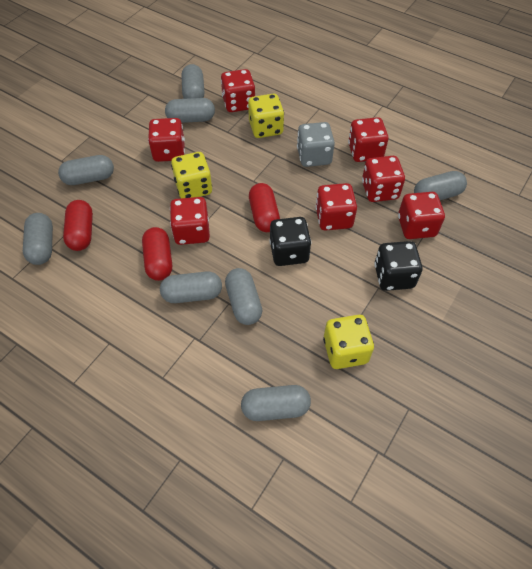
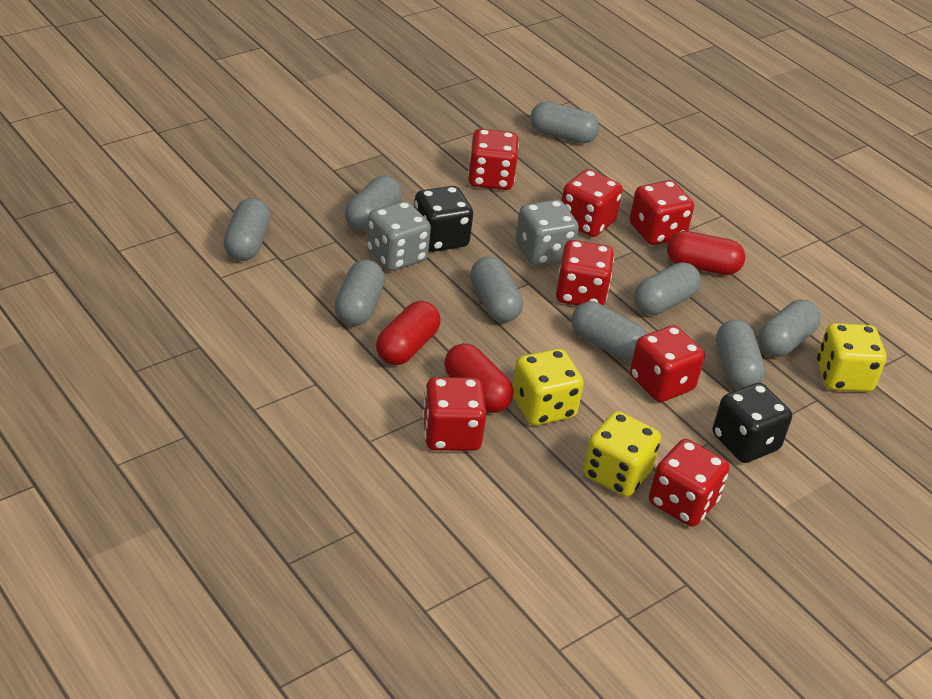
grey capsule: [23,213,53,265] [58,155,114,185] [160,271,222,303] [165,98,215,123] [182,64,204,99] [225,268,262,325] [241,385,311,421] [414,171,467,200] = 8 -> [223,198,271,261] [335,260,385,326] [345,176,402,232] [470,257,523,322] [530,102,599,144] [571,302,647,361] [634,262,701,315] [716,319,765,389] [758,300,821,357] = 9
grey dice: [297,122,335,167] = 1 -> [366,201,431,271] [516,200,579,266] = 2

